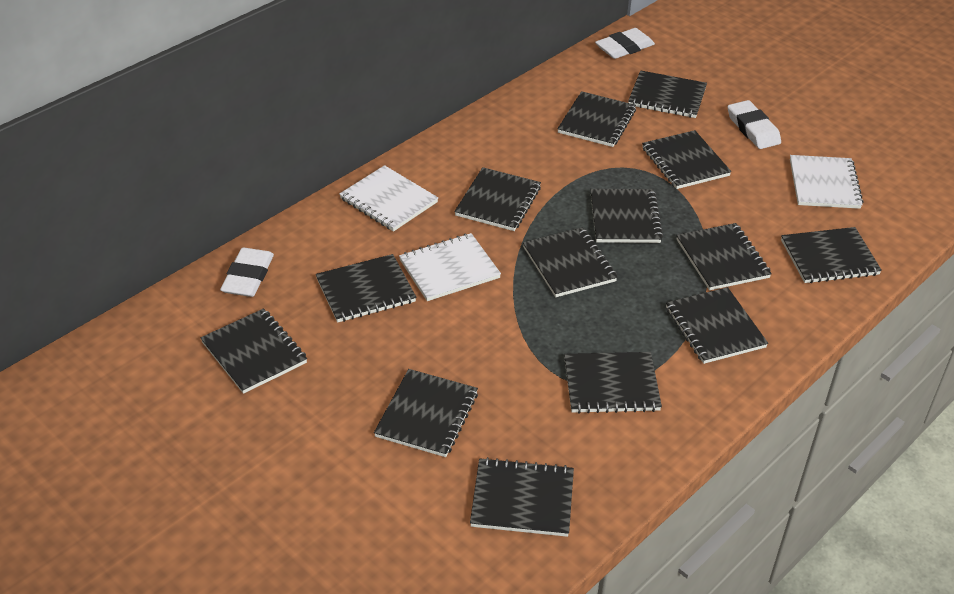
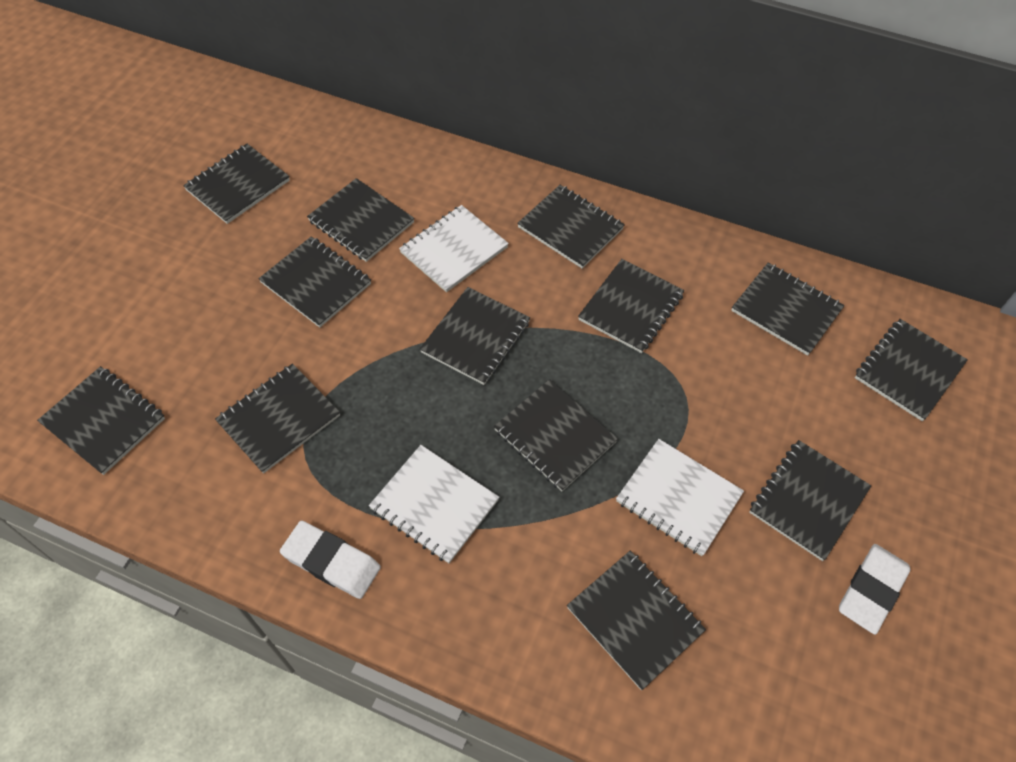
black notebook: [200,308,307,394] [316,254,416,323] [374,369,478,457] [454,167,541,231] [470,457,574,537] [523,227,618,297] [557,91,636,147] [564,352,662,414] [590,189,663,243] [628,70,707,118] [642,130,731,189] [666,287,768,364] [676,223,772,290] [781,227,882,283] = 14 -> [37,366,165,475] [183,144,290,224] [215,364,340,473] [258,236,371,328] [307,178,415,262] [420,287,530,385] [494,379,618,491] [517,185,625,268] [567,551,706,690] [578,259,684,353] [731,263,845,356] [749,440,871,561] [855,319,968,421] = 13
white eraser: [220,248,274,297] [595,28,655,59] [728,100,781,149] = 3 -> [280,521,381,599] [839,544,911,635] = 2

